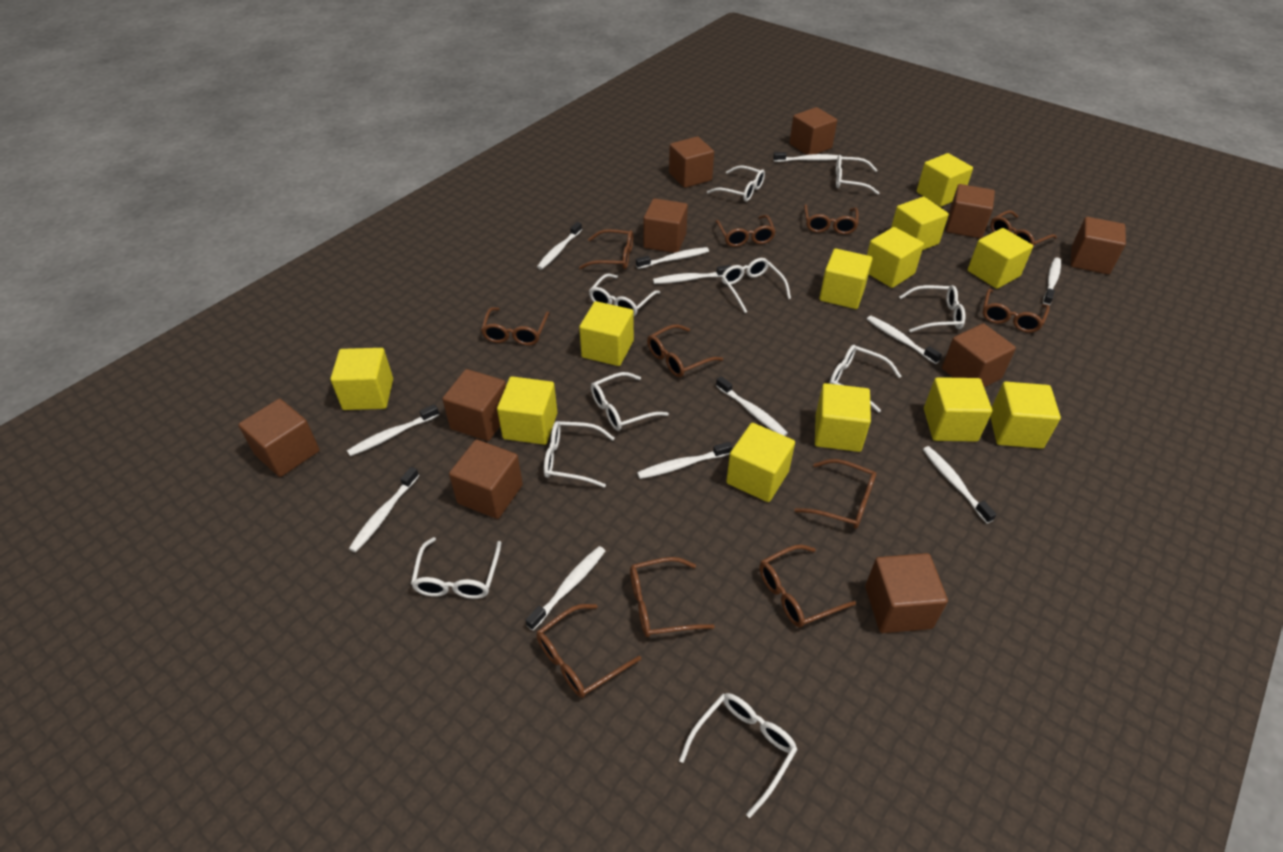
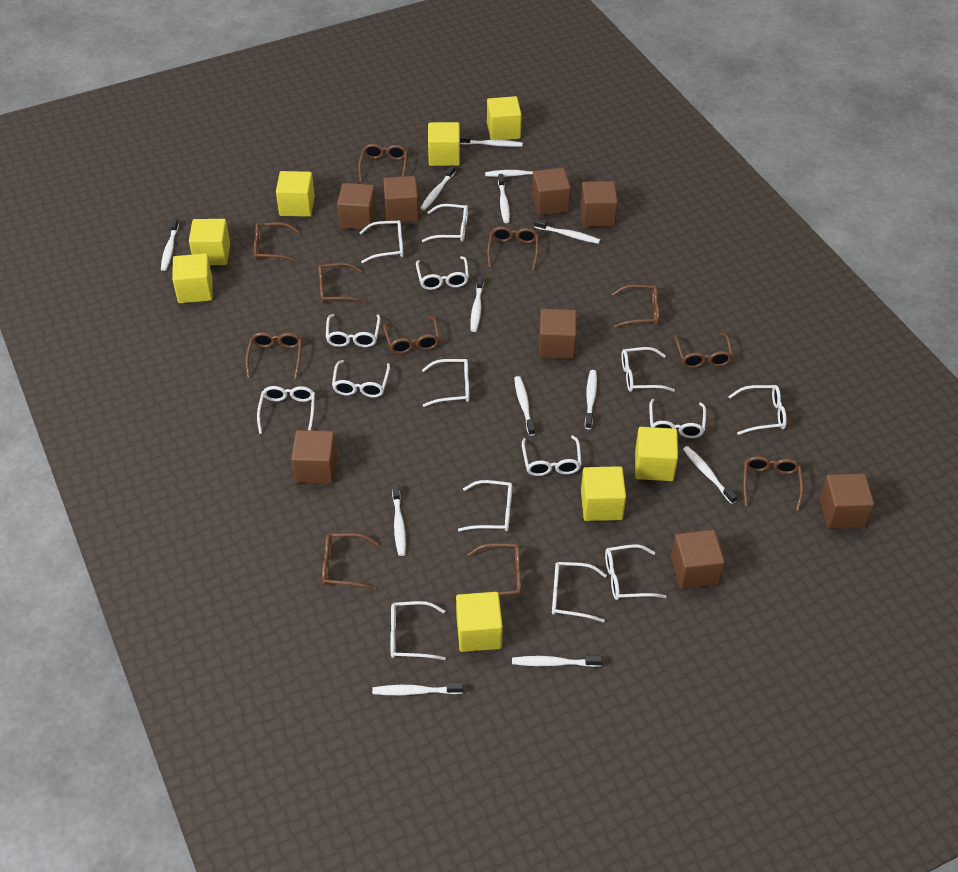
brown cube: [238,399,320,477] [442,369,506,441] [449,439,523,519] [643,198,688,253] [669,136,714,188] [789,107,837,155] [865,553,948,633] [942,323,1016,387] [946,184,995,238] [1071,217,1126,274] = 10 -> [291,430,337,484] [337,183,376,230] [383,176,419,222] [532,168,571,215] [539,309,577,359] [580,181,618,227] [671,530,725,589] [819,473,874,529] = 8
white glasses: [411,537,501,599] [544,421,615,488] [589,274,660,316] [591,372,669,431] [679,693,798,818] [707,165,765,202] [721,258,791,313] [829,345,901,412] [836,155,879,195] [899,285,965,333] = 10 -> [257,386,315,434] [326,314,380,347] [332,360,390,397] [359,220,404,263] [390,601,446,660] [416,256,469,290] [422,204,468,242] [422,359,469,407] [458,480,512,532] [522,436,582,476] [552,562,607,622] [605,545,667,600] [621,347,675,392] [649,399,706,438] [728,385,787,435] = 15
white toothbrush: [347,404,439,456] [349,467,419,552] [525,546,605,630] [537,222,582,270] [636,247,709,269] [637,442,732,479] [653,265,731,284] [716,376,788,436] [773,152,838,162] [867,316,942,364] [923,446,997,523] [1043,258,1061,305] = 12 -> [161,218,179,271] [372,683,463,695] [392,484,406,556] [421,165,456,210] [460,135,523,147] [470,275,484,332] [485,166,551,177] [498,174,510,223] [512,655,602,667] [514,376,535,436] [534,219,600,244] [585,370,597,429] [683,446,737,504] = 13
yellow cube: [330,348,393,410] [497,376,557,445] [579,301,634,366] [726,423,795,502] [815,383,871,452] [819,248,873,309] [867,227,924,288] [891,197,949,250] [917,153,973,207] [924,377,992,442] [968,228,1033,289] [990,382,1061,449] = 12 -> [172,253,213,303] [189,219,230,265] [276,171,315,217] [428,122,460,166] [456,592,503,652] [487,96,522,140] [581,466,626,521] [635,427,678,481] = 8

